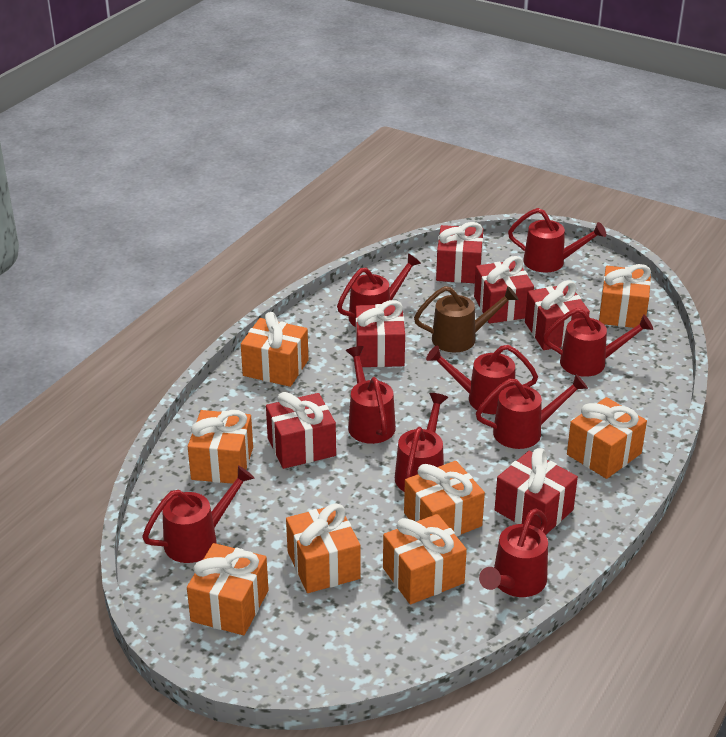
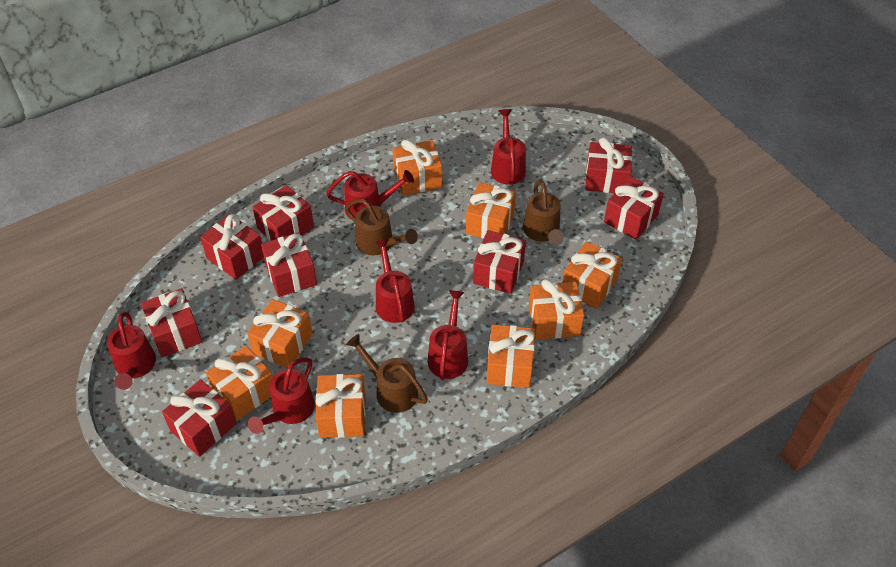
brown watering can: [414,286,518,352] = 1 -> [345,199,418,256] [346,334,428,413] [523,181,564,244] = 3
red gift: [266,392,336,469] [356,300,405,367] [436,222,483,283] [474,256,534,324] [495,448,578,535] [525,280,590,350] = 6 -> [141,288,202,357] [162,379,237,457] [200,214,264,280] [252,185,314,241] [261,232,317,297] [473,230,526,294] [585,137,632,193] [604,176,664,240] = 8
red watering can: [142,465,254,563] [337,253,421,327] [346,346,396,444] [395,393,448,492] [426,345,538,414] [476,374,588,449] [479,508,548,597] [508,208,606,272] [543,308,653,377] = 9 -> [107,312,156,390] [248,358,315,434] [326,170,414,220] [374,239,415,323] [428,290,468,381] [491,109,526,185] = 6

